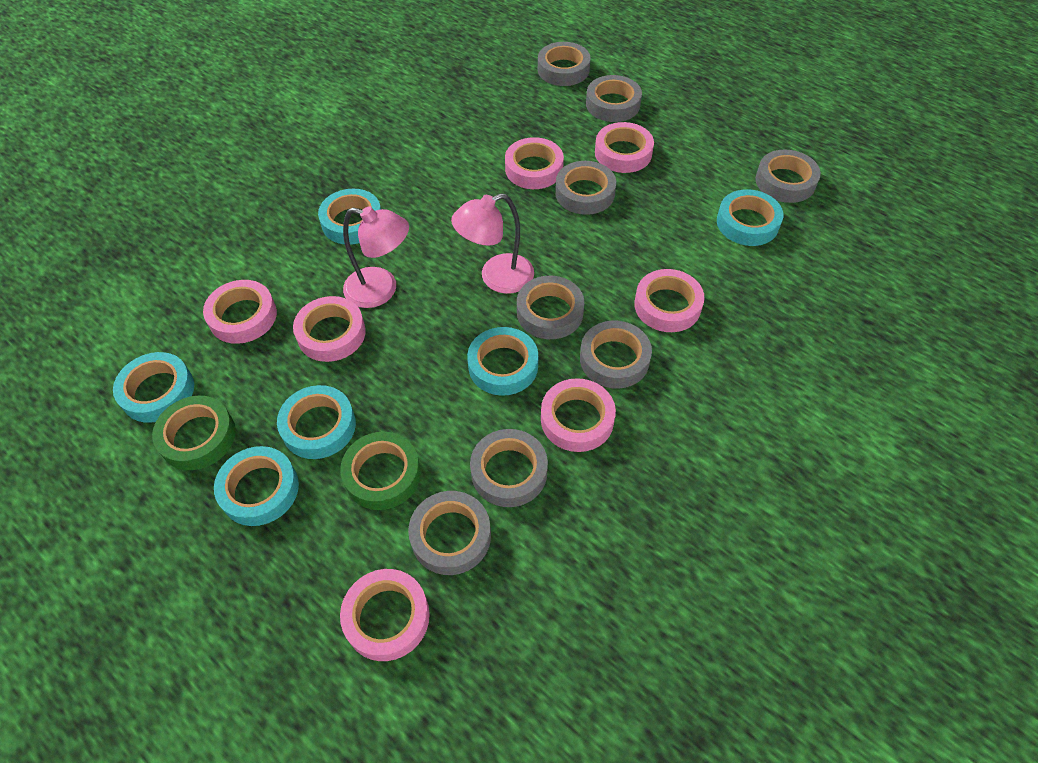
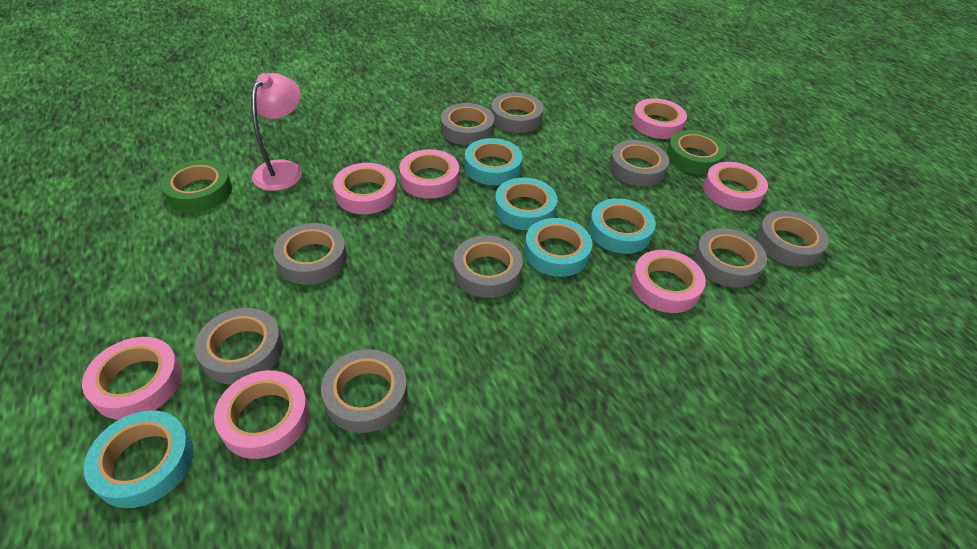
grey tape: [408,491,491,575] [470,429,548,507] [517,276,584,339] [538,42,591,86] [555,161,616,215] [580,321,652,389] [586,75,642,122] [756,149,821,203] = 8 -> [194,308,283,385] [273,223,347,285] [321,349,407,433] [441,103,494,145] [453,235,523,298] [491,92,544,133] [609,140,669,186] [694,228,767,288] [756,211,829,267] = 9
pink lamp: [343,207,409,308] [451,193,534,294] = 2 -> [251,73,302,191] = 1
turquoise tape: [113,352,194,423] [214,446,299,526] [277,385,356,459] [318,189,381,245] [467,327,538,396] [717,189,783,246] = 6 -> [84,410,194,508] [465,138,522,185] [495,178,557,230] [524,218,592,277] [589,198,656,254] = 5

